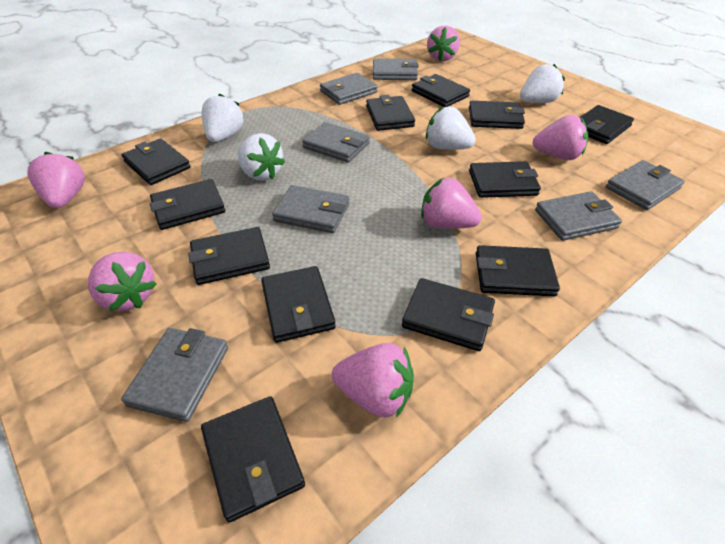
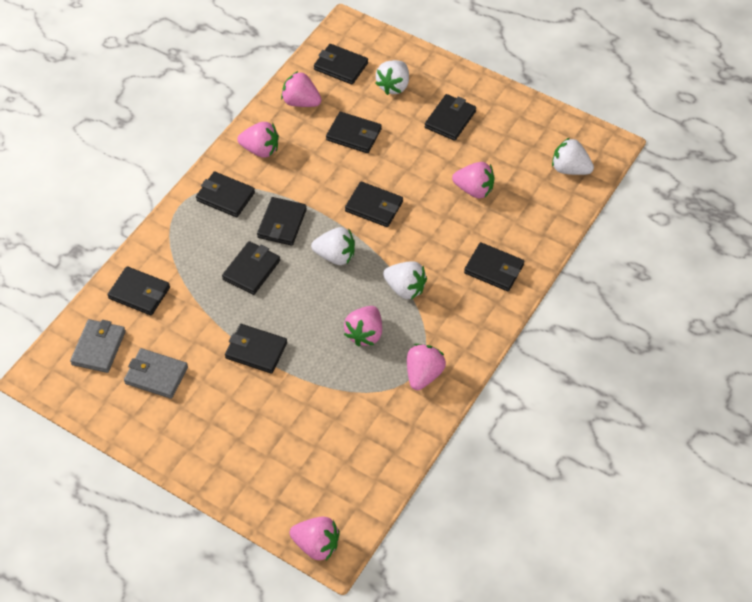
black wallet: [122,138,190,185] [150,179,225,230] [188,227,270,285] [201,396,305,522] [261,266,336,343] [366,95,415,131] [402,278,495,351] [412,74,470,107] [469,101,525,129] [469,161,541,198] [476,245,560,296] [579,105,634,144] = 12 -> [108,266,170,315] [196,172,255,217] [222,241,280,295] [225,324,287,374] [257,197,307,246] [314,44,368,85] [326,112,382,153] [345,182,403,227] [425,94,476,141] [464,242,524,291] = 10
grey wallet: [121,328,228,422] [272,185,349,233] [302,122,370,163] [320,73,378,105] [373,59,419,80] [535,191,622,241] [606,160,685,210] = 7 -> [70,319,126,373] [124,348,188,399] = 2

